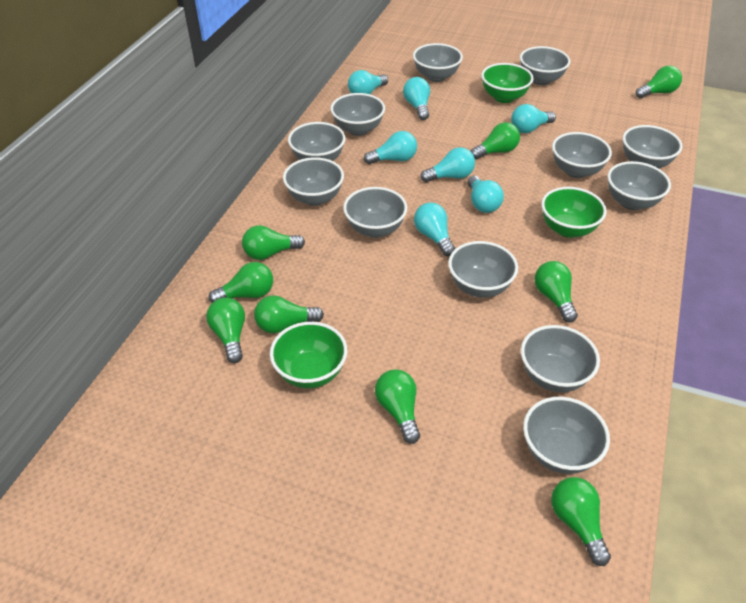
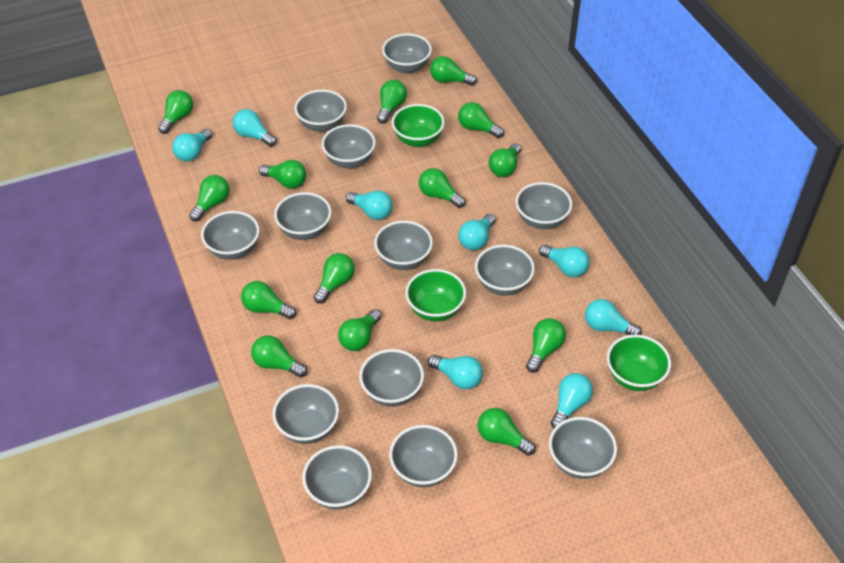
green light bulb: [206,297,245,363] [209,262,273,303] [242,225,305,260] [254,296,324,333] [375,369,420,444] [471,122,520,160] [534,261,578,323] [551,477,611,566] [636,66,682,98] = 9 -> [158,90,193,134] [189,175,229,222] [241,281,296,319] [251,335,307,378] [259,160,306,189] [314,253,355,304] [338,309,381,351] [377,80,407,123] [419,168,466,208] [430,56,477,86] [458,102,504,138] [478,408,536,456] [489,143,521,177] [526,318,566,373] = 14
grey bowl: [283,157,344,206] [288,122,346,161] [331,93,385,136] [343,187,407,238] [413,43,463,82] [448,241,518,298] [520,46,570,85] [521,325,600,392] [523,397,610,474] [552,132,612,178] [607,161,671,210] [623,125,683,168] = 12 -> [201,211,259,260] [273,384,339,444] [274,192,332,240] [295,90,347,132] [302,445,372,509] [322,124,376,168] [359,349,424,407] [374,221,433,270] [382,33,432,74] [389,425,458,487] [475,245,535,296] [516,182,572,229] [549,417,617,479] = 13
turquoise light bulb: [348,70,388,94] [364,131,417,164] [403,77,430,120] [414,203,455,256] [420,147,475,182] [468,176,504,213] [511,104,556,133] = 7 -> [172,129,212,162] [233,109,277,147] [346,191,393,220] [428,355,483,389] [458,214,496,250] [539,245,590,277] [551,373,593,428] [585,299,641,335] = 8

